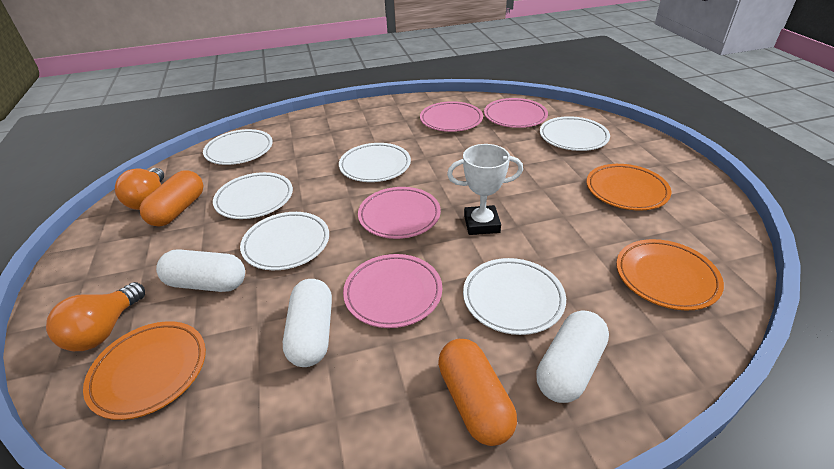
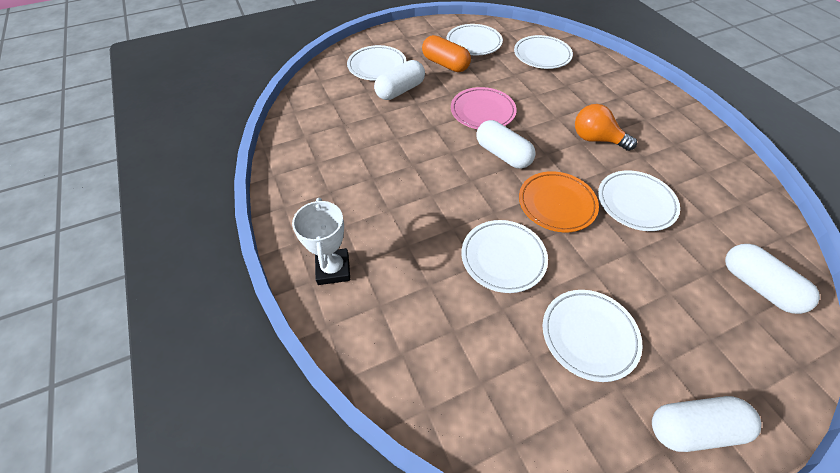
orange capsule: [140,170,203,226] [438,339,517,446] = 2 -> [422,35,471,72] = 1
orange light bulb: [46,282,145,351] [115,168,164,210] = 2 -> [575,104,637,151] = 1
orange plate: [83,321,206,420] [587,164,671,211] [616,239,724,310] = 3 -> [519,171,599,232] = 1
pink plate: [343,254,442,328] [358,187,441,239] [420,101,483,132] [484,98,548,128] = 4 -> [451,87,517,129] = 1
white capsule: [156,249,245,292] [283,279,332,367] [536,310,609,403] = 3 -> [374,60,425,100] [476,120,536,169] [652,396,761,452] [725,244,820,314] = 4

